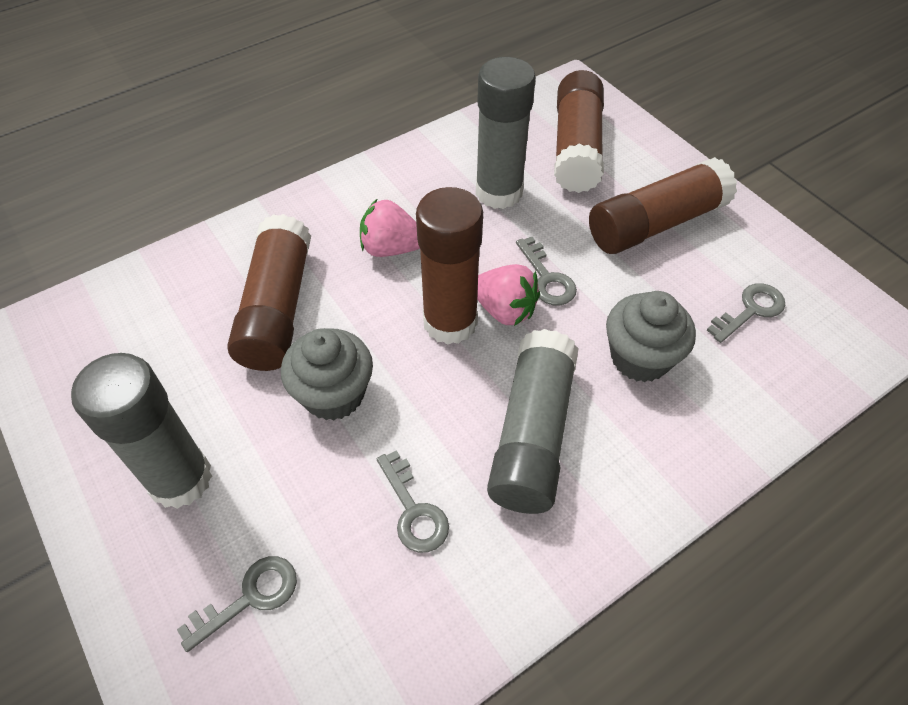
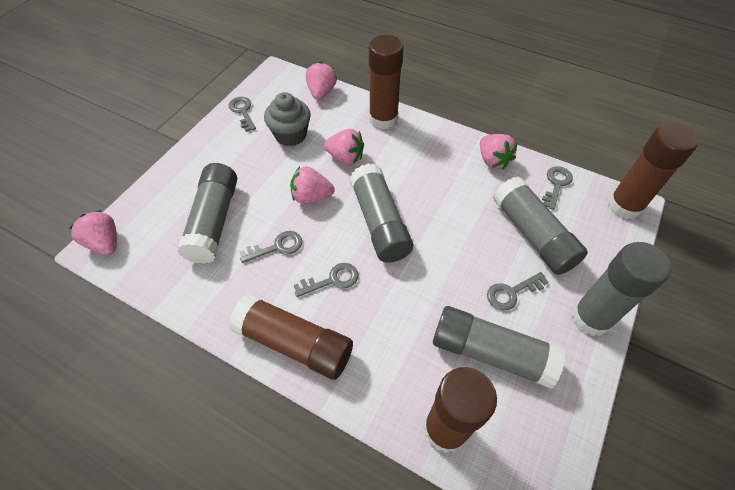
grey cupcake: [281,328,373,420] [606,291,696,382] = 2 -> [264,92,311,146] = 1
grey glue stick: [71,353,212,509] [476,57,536,209] [487,329,579,514] = 3 -> [177,163,237,264] [350,164,413,263] [433,306,566,389] [493,176,588,275] [571,242,671,336] = 5
grey key: [177,556,297,652] [377,450,449,553] [516,237,577,306] [707,283,785,343] = 4 -> [229,97,256,132] [240,231,302,263] [294,263,359,297] [487,272,548,311] [542,166,573,210] = 5
pink strawberry: [360,198,420,257] [477,264,540,326] = 2 -> [69,210,117,255] [290,166,335,204] [306,61,337,100] [324,129,364,165] [480,134,518,169] = 5

